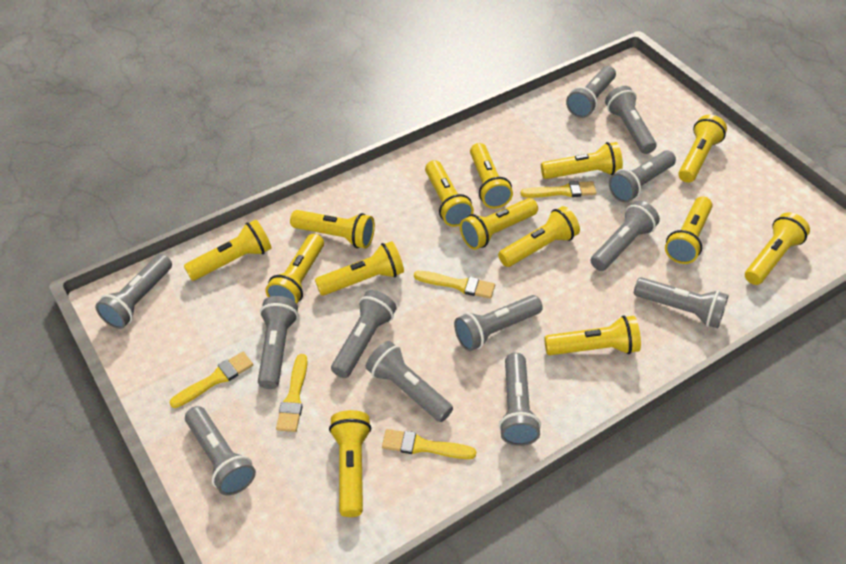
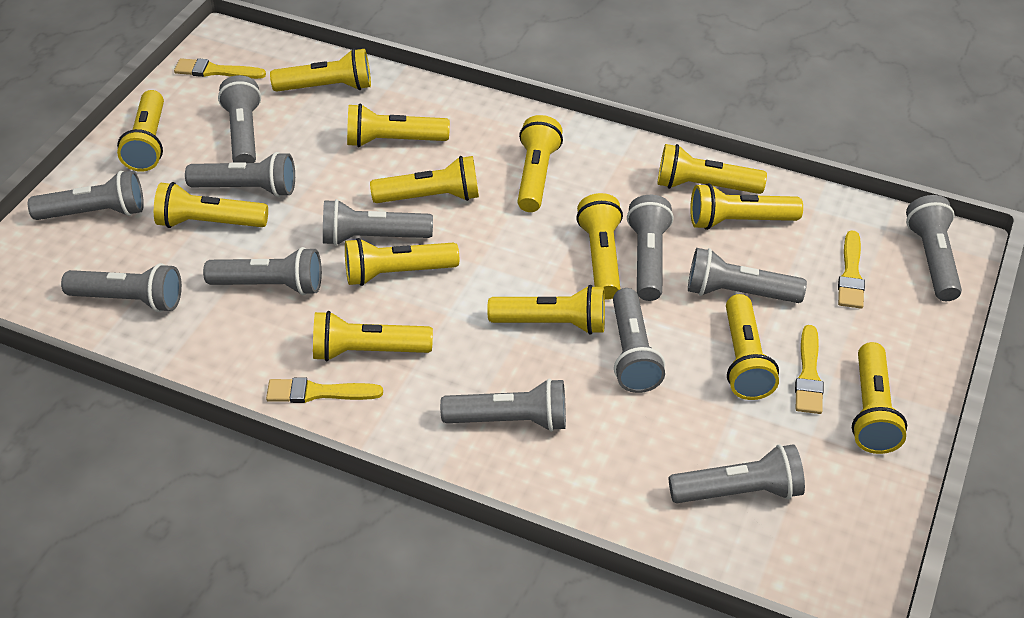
yellow brush: [169,352,253,408] [276,354,308,432] [382,429,476,459] [414,271,495,299] [521,181,597,198] = 5 -> [174,58,266,79] [266,378,383,403] [795,325,824,414] [838,230,865,309] = 4

